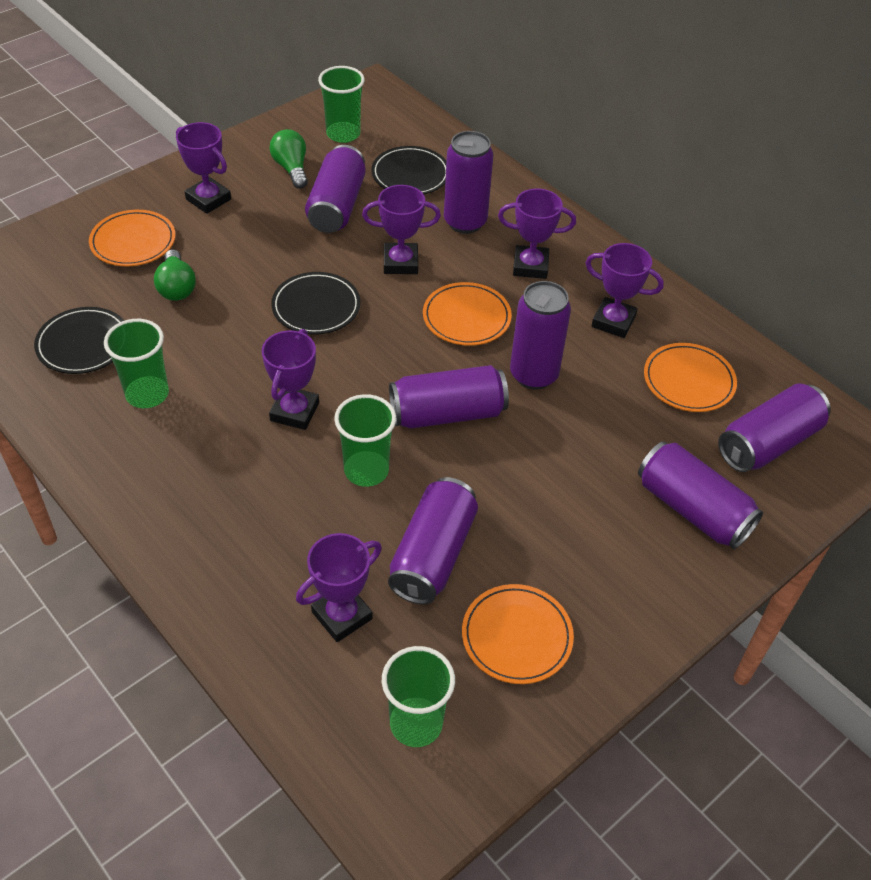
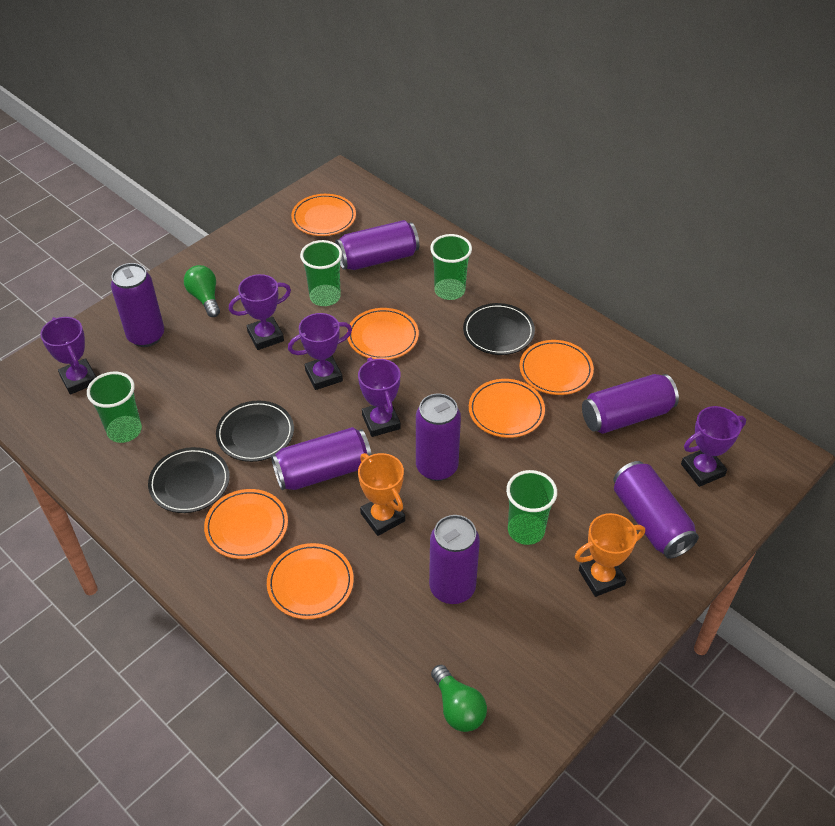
orange plate: [89,210,175,266] [423,282,512,346] [462,584,574,684] [644,343,737,412] = 4 -> [204,489,288,559] [267,543,354,619] [291,194,356,236] [347,308,419,360] [469,379,545,438] [520,340,594,395] = 6
orange trophy: none = 0 -> [358,453,405,536] [575,513,645,597] = 2
purple trophy: [176,122,231,214] [262,329,319,430] [296,533,382,642] [362,185,441,274] [498,188,576,279] [586,243,664,338] = 6 -> [40,317,96,394] [229,274,291,350] [288,313,352,390] [358,357,401,437] [681,406,746,487] = 5

